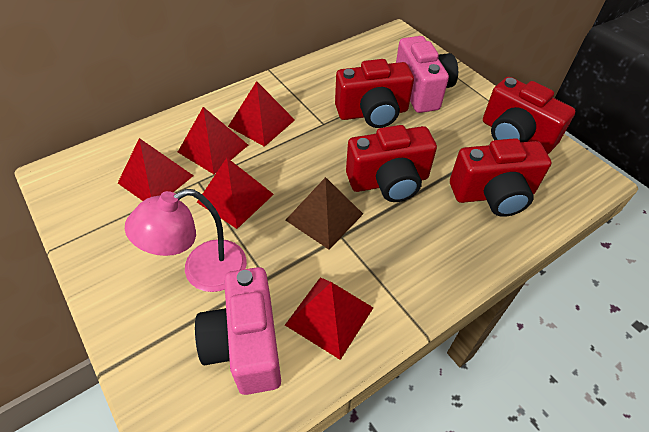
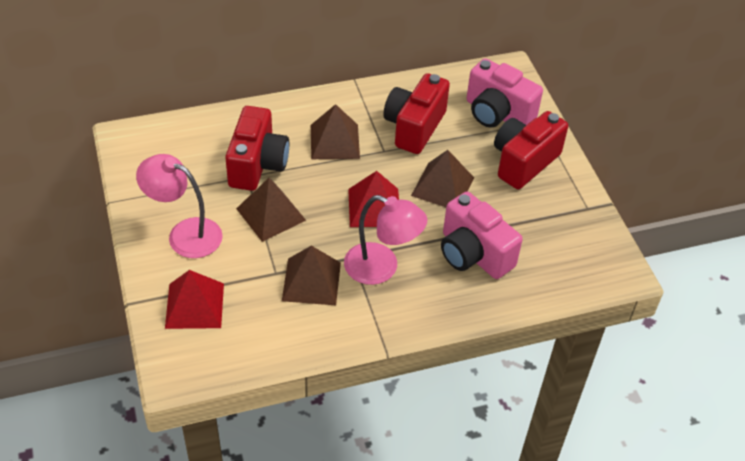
brown pyramid: [286,177,363,250] = 1 -> [236,178,306,242] [282,246,341,305] [311,104,360,159] [411,150,474,207] = 4
pink lamp: [125,189,247,292] = 1 -> [136,154,223,258] [344,195,427,285] = 2
red camera: [335,59,414,128] [346,125,437,202] [450,138,551,217] [483,77,576,154] = 4 -> [225,106,289,191] [384,73,450,154] [494,111,568,189] = 3
red pyramid: [118,138,194,201] [178,107,248,174] [197,158,274,229] [228,81,295,147] [285,277,373,360] = 5 -> [165,270,224,329] [348,171,399,227] = 2

